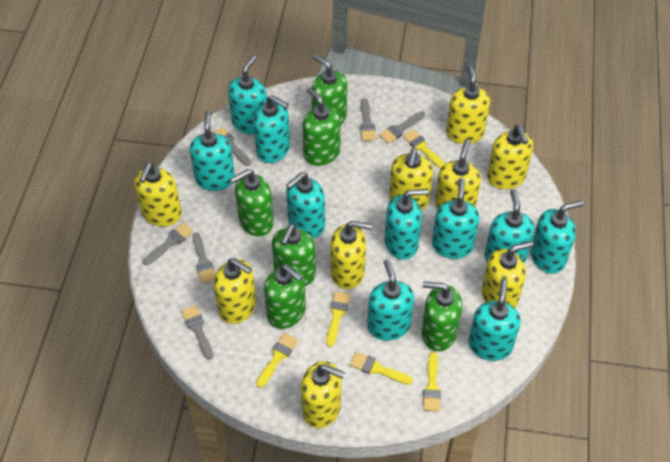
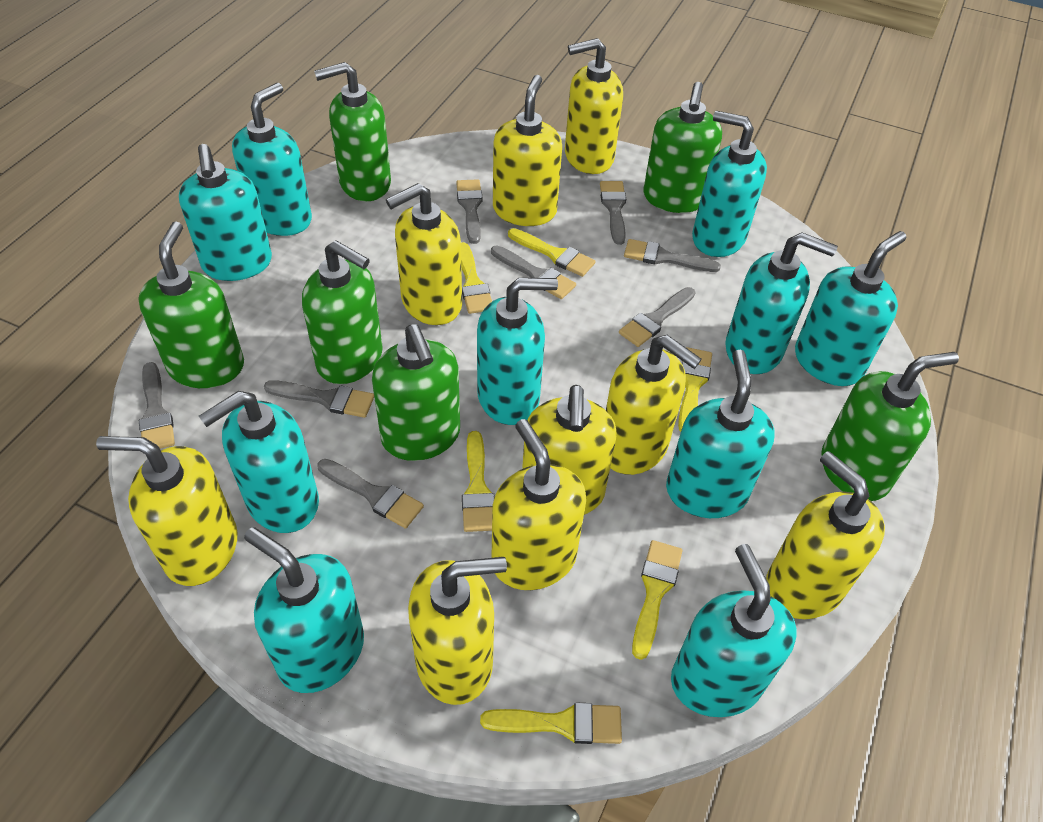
grey brush: [143,223,193,265] [182,305,213,360] [193,232,215,283] [213,127,251,166] [360,98,376,141] [379,111,425,144] = 6 -> [139,362,175,449] [264,380,374,418] [318,459,424,529] [456,179,483,244] [491,246,576,299] [600,181,626,245] [619,287,696,347] [624,239,721,272] = 8
yellow brush: [256,333,298,388] [326,291,351,347] [350,352,413,385] [403,129,445,169] [423,352,441,412] = 5 -> [461,242,492,314] [462,431,495,532] [480,702,622,744] [508,228,595,277] [632,540,682,660] [678,347,712,432] = 6

